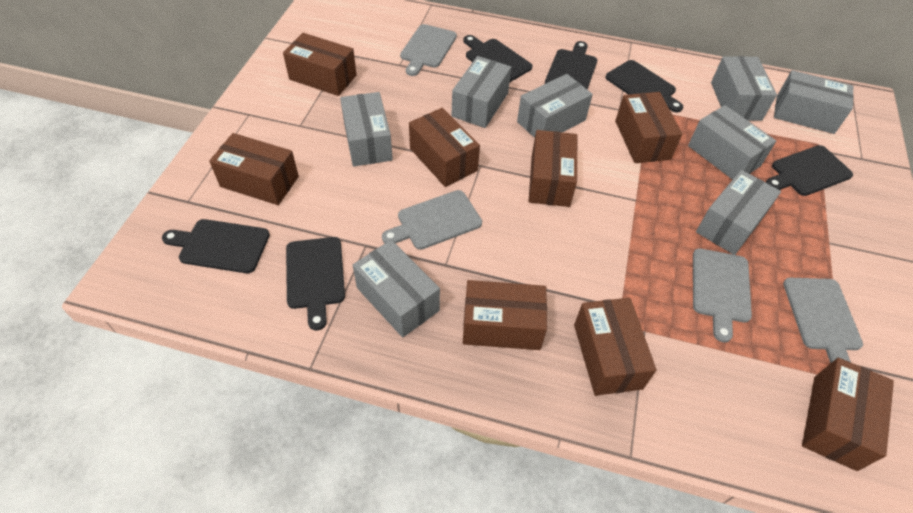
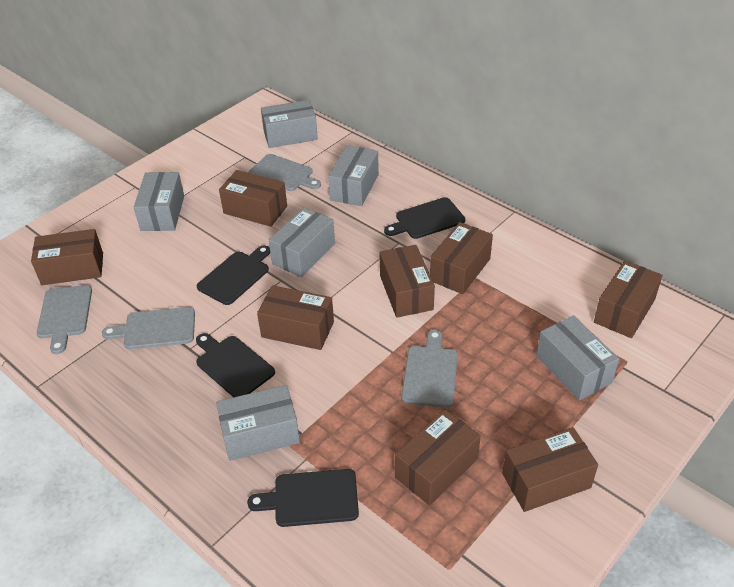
black cutting board: [162,219,270,273] [286,237,345,330] [463,35,532,83] [545,41,597,90] [605,60,683,112] [766,145,853,196] = 6 -> [196,333,275,397] [197,245,270,305] [247,469,359,527] [384,197,465,239] = 4
grey box: [340,92,393,167] [353,240,440,338] [452,56,511,128] [517,74,593,138] [688,105,776,180] [696,170,781,255] [711,56,777,121] [774,70,854,134] = 8 -> [134,172,184,231] [216,385,300,461] [261,100,318,148] [269,208,335,277] [328,145,379,206] [536,315,619,400] = 6

